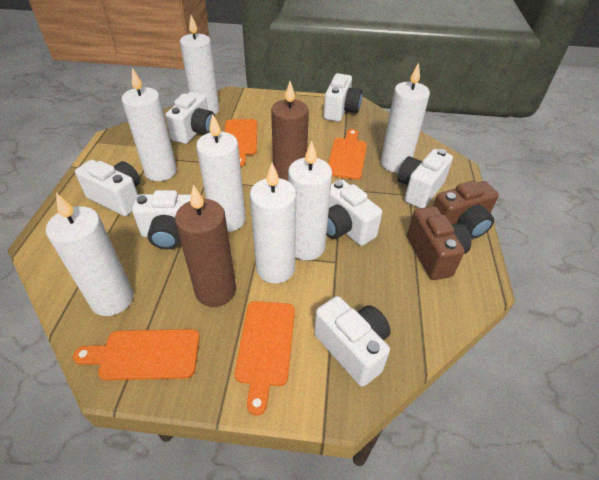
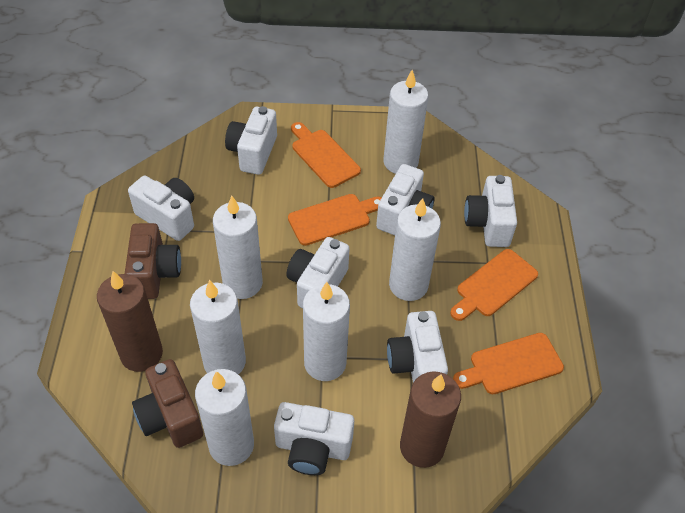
white candle: [46,193,133,316] [121,68,177,181] [180,15,219,115] [196,114,246,232] [250,163,296,284] [288,141,332,261] [381,63,430,173] = 7 -> [190,280,246,374] [195,369,254,466] [213,195,263,299] [303,282,350,381] [384,70,428,174] [389,198,441,301] = 6

